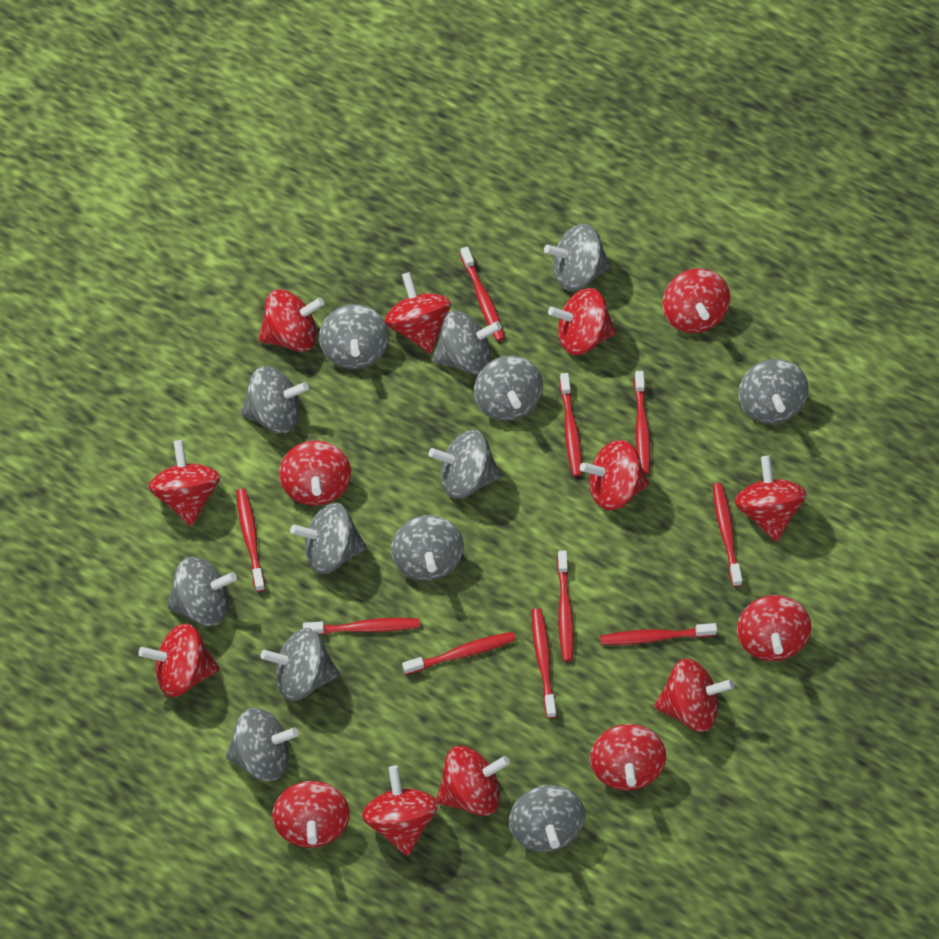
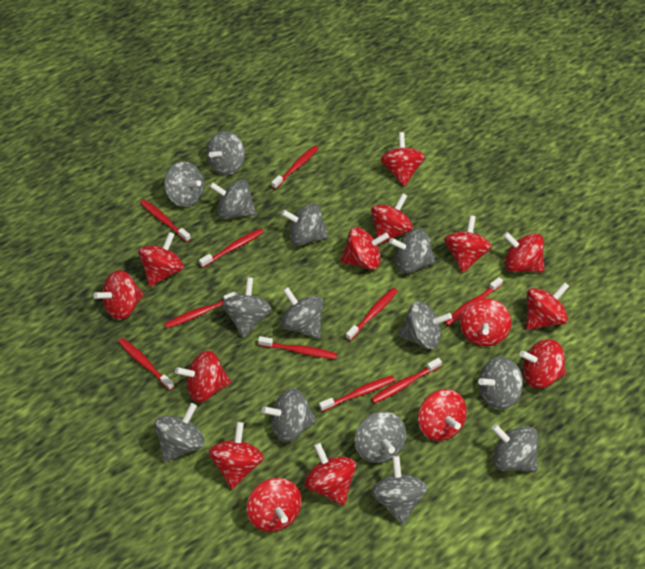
grey spinning top: [167,557,237,626] [226,708,299,782] [241,366,309,433] [261,628,339,701] [290,503,367,574] [319,304,389,369] [391,515,464,581] [429,430,501,499] [432,311,502,375] [474,356,543,421] [509,785,585,852] [544,224,610,291] [738,359,809,424] = 13 -> [154,403,205,462] [164,162,204,207] [206,131,245,176] [209,179,256,219] [222,277,272,338] [261,388,316,442] [280,287,323,339] [281,203,329,246] [355,412,406,463] [371,456,428,525] [389,229,435,273] [398,301,452,349] [478,357,523,410] [492,424,538,472] = 14

